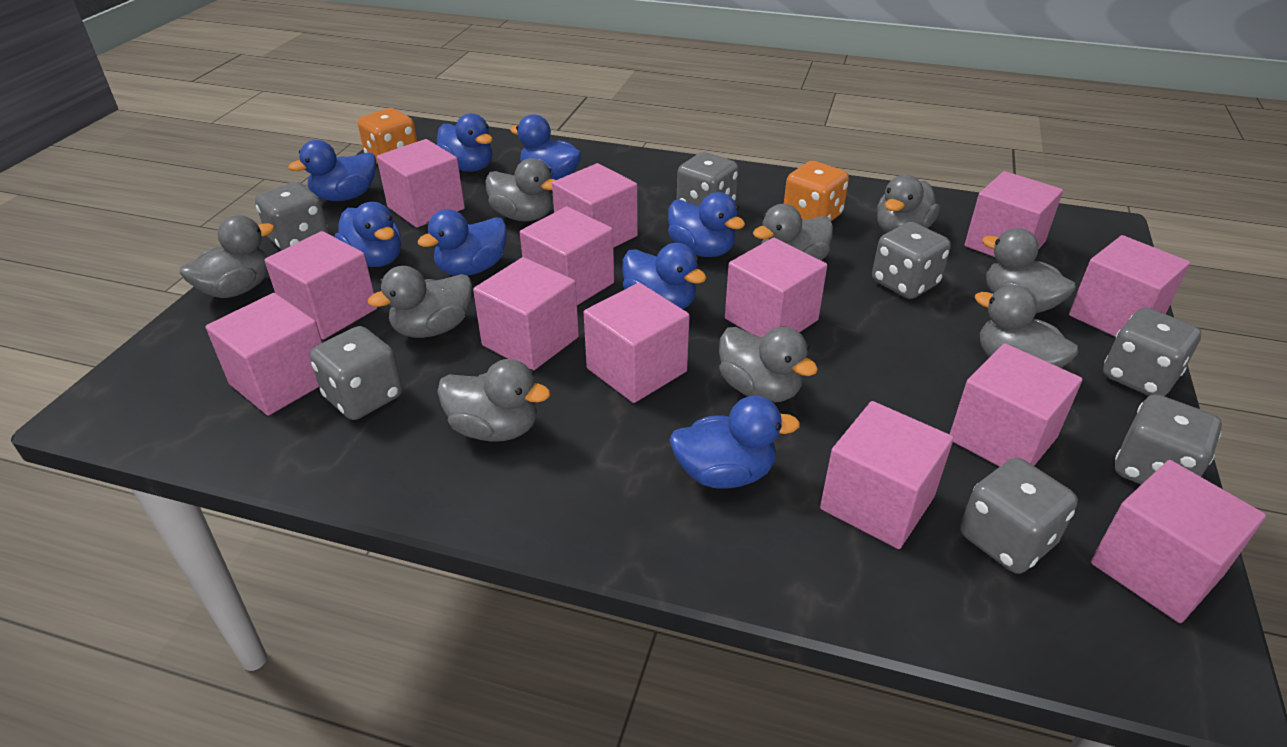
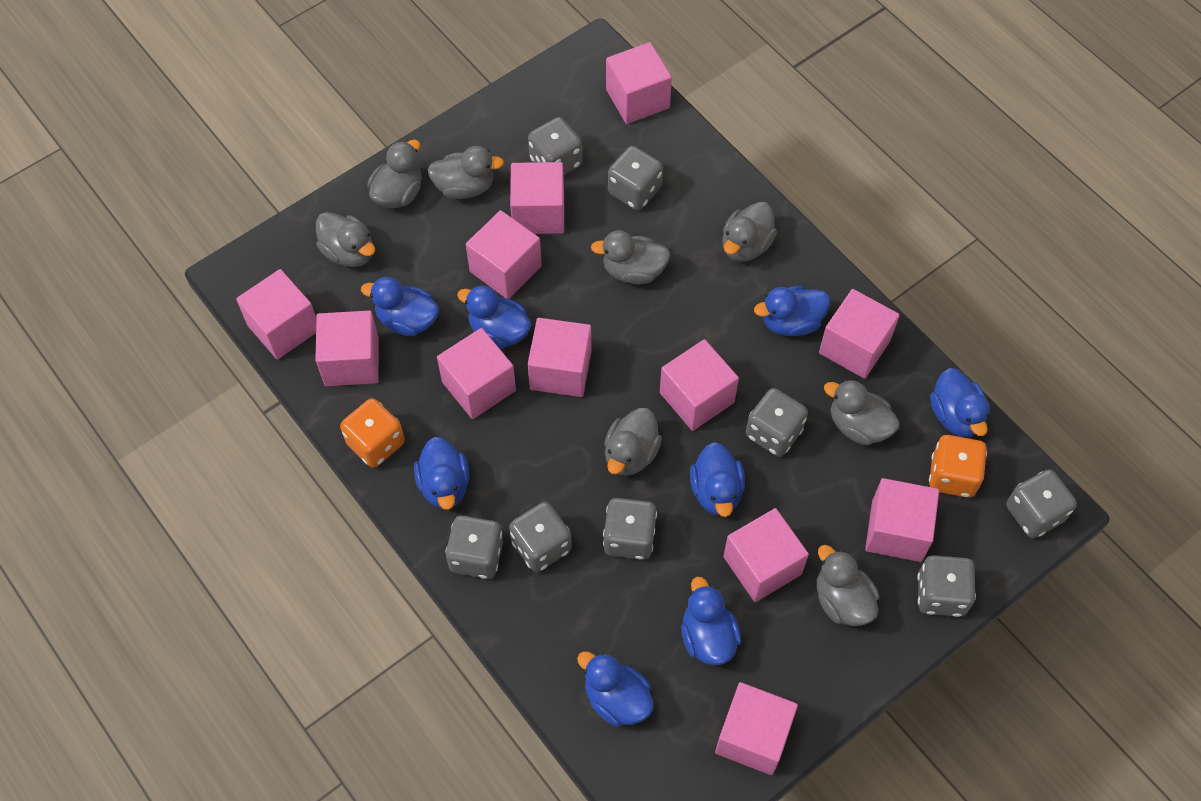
grey dice: [255,182,329,250] [310,326,402,420] [677,152,739,207] [872,222,951,299] [960,458,1078,574] [1103,307,1201,396] [1115,394,1222,485] = 7 -> [445,515,503,579] [509,502,572,572] [528,117,582,175] [603,498,657,560] [608,146,663,210] [746,388,808,457] [917,555,976,617] [1006,469,1077,538] = 8
grey duck: [180,215,275,298] [368,266,472,338] [437,359,550,442] [485,158,555,221] [719,327,818,403] [753,204,833,260] [877,175,940,233] [975,285,1079,368] [982,228,1076,313] = 9 -> [316,212,375,267] [367,139,422,208] [427,146,504,199] [591,230,670,284] [604,408,662,476] [722,202,777,262] [817,545,879,626] [824,380,900,446] = 8
pink cube: [205,293,322,415] [264,231,378,340] [377,139,465,228] [473,257,579,370] [520,207,614,305] [552,163,638,248] [584,283,690,403] [725,238,827,337] [820,401,954,549] [950,343,1082,467] [965,171,1063,257] [1069,235,1190,337] [1091,460,1266,623] = 13 -> [236,269,316,359] [315,310,379,386] [437,328,516,419] [466,210,542,299] [510,162,564,234] [528,318,591,397] [606,42,672,124] [660,339,739,431] [715,682,798,775] [723,508,809,602] [819,289,900,379] [865,478,939,562] = 12

